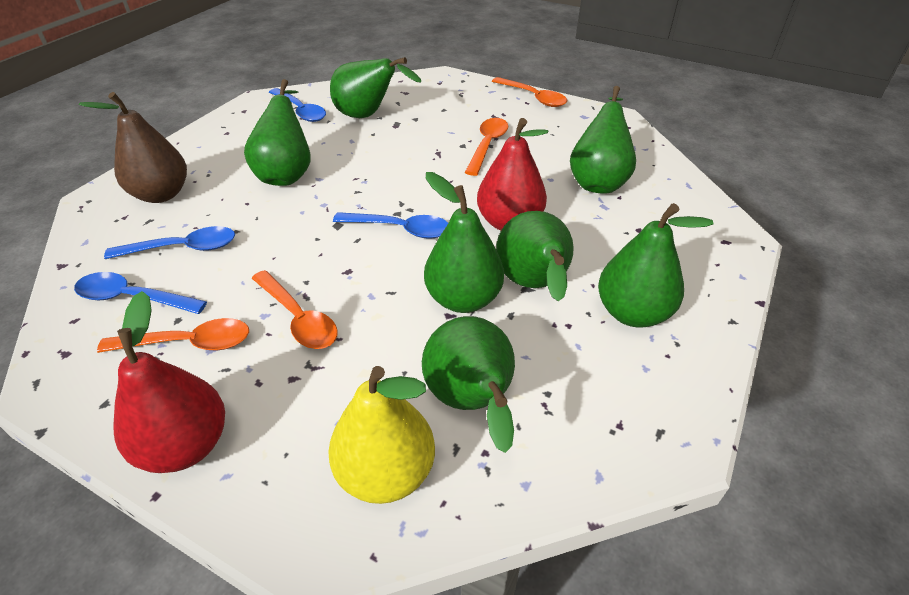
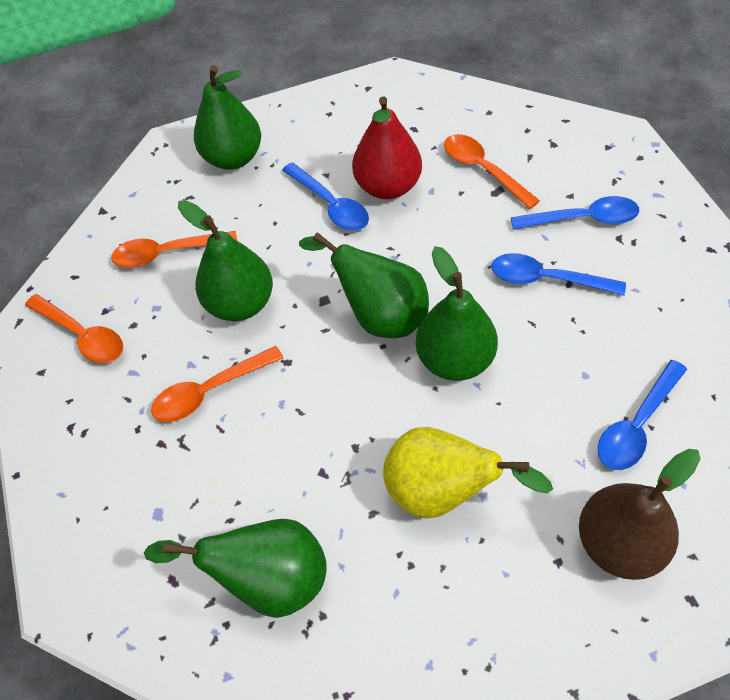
green pear: [244,79,311,186] [330,57,421,118] [422,316,515,453] [424,172,504,313] [496,211,574,301] [570,86,636,194] [598,203,714,328] = 7 -> [144,519,327,618] [178,200,273,321] [194,65,261,170] [299,232,429,338] [416,246,498,381] = 5
red pear: [113,291,225,473] [477,118,549,231] = 2 -> [352,96,422,199] = 1

